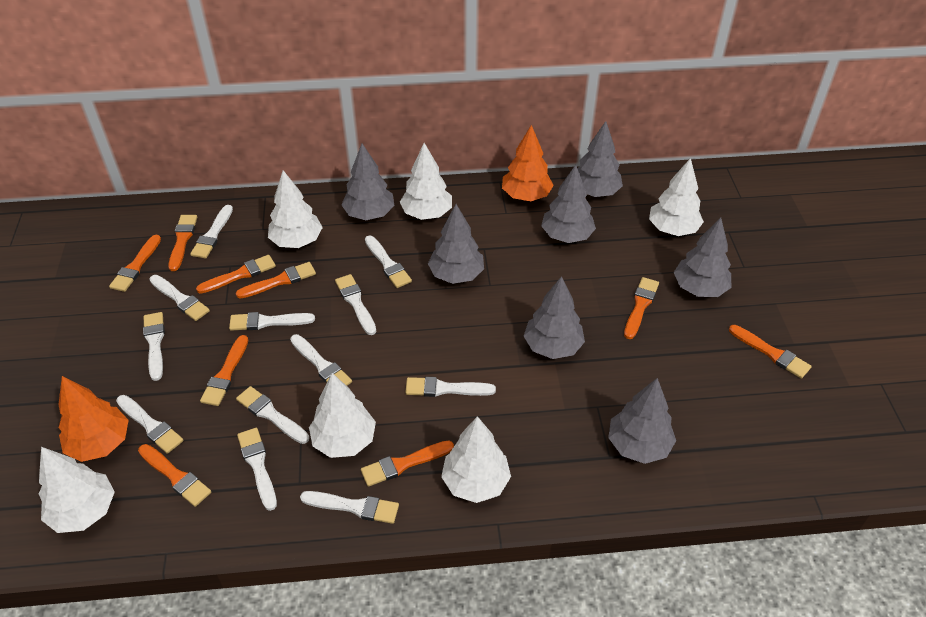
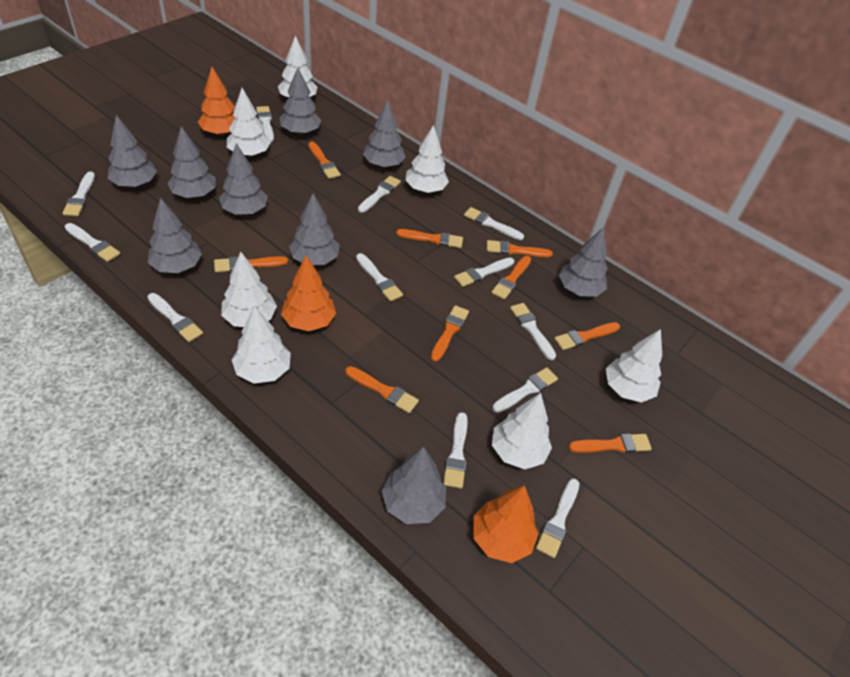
grey tree: [341,143,395,220] [428,204,484,284] [524,276,585,359] [541,165,596,243] [577,121,623,197] [608,378,676,464] [674,218,731,297] = 7 -> [108,115,157,187] [148,198,202,273] [167,126,216,198] [219,143,268,215] [280,67,321,135] [289,193,339,265] [363,100,406,168] [382,447,446,524] [559,227,608,297] = 9
orange tree: [58,376,129,462] [502,125,554,201] = 2 -> [198,67,235,136] [281,255,336,331] [473,485,539,563] = 3
white tree: [39,447,115,533] [268,170,323,248] [309,373,376,458] [400,143,452,220] [441,416,511,503] [649,158,704,236] = 6 -> [221,252,277,327] [227,88,271,157] [232,305,291,384] [278,35,317,98] [405,125,449,193] [492,393,552,469] [606,329,662,403] = 7

